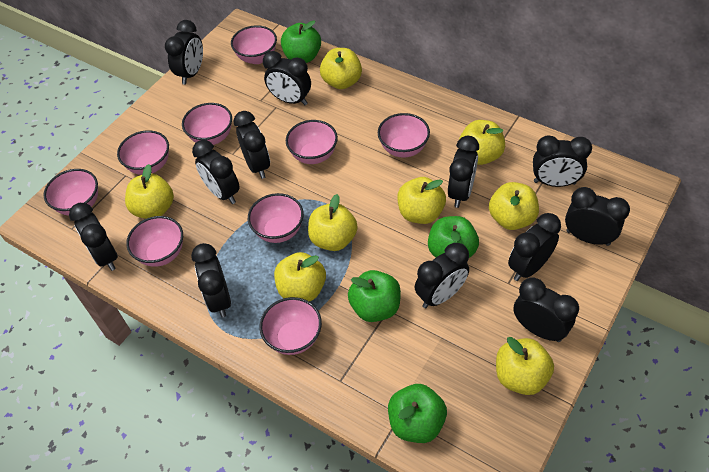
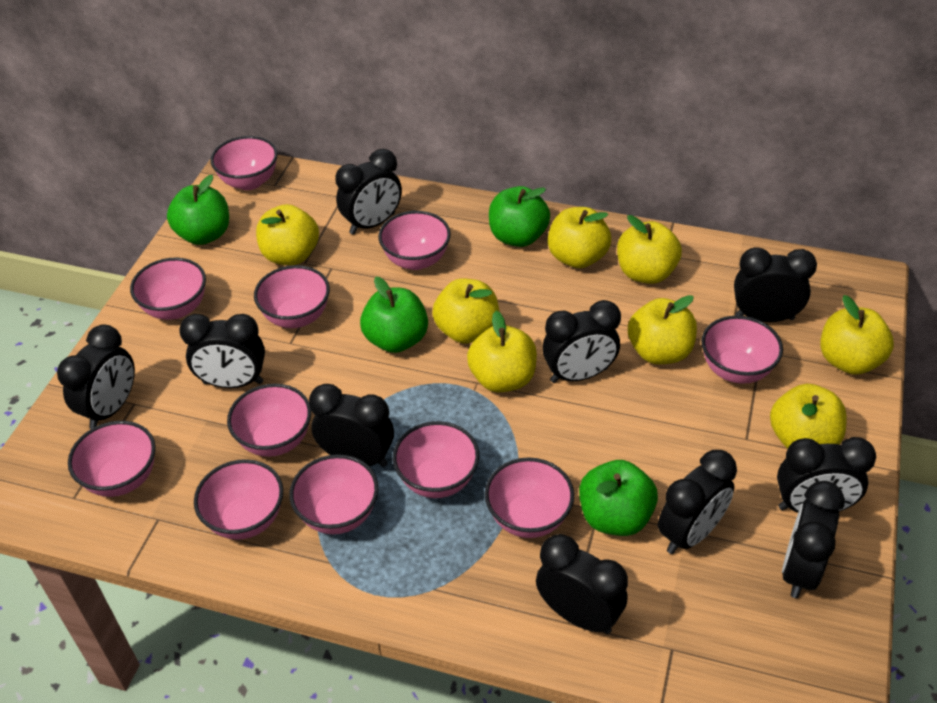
black clock: [69,203,118,271] [165,20,203,85] [191,243,231,318] [192,140,240,204] [234,111,270,179] [263,51,311,105] [415,243,469,308] [448,136,479,208] [508,213,561,281] [513,277,579,342] [533,135,592,187] [565,187,630,246] = 12 -> [57,325,135,429] [179,314,265,388] [309,384,394,467] [335,149,402,235] [536,534,628,634] [542,300,621,383] [658,450,737,554] [734,247,817,322] [777,437,876,513] [782,481,845,598] = 10
pink bowl: [43,169,98,216] [117,130,169,175] [126,216,183,267] [182,103,232,145] [231,25,277,64] [248,193,304,243] [259,297,322,355] [286,120,338,164] [378,113,430,158] = 9 -> [68,421,156,497] [130,258,206,320] [194,459,283,540] [210,136,278,190] [227,384,311,457] [254,265,330,328] [289,454,378,534] [378,211,451,270] [393,421,479,498] [485,457,574,538] [701,316,783,384] = 11

